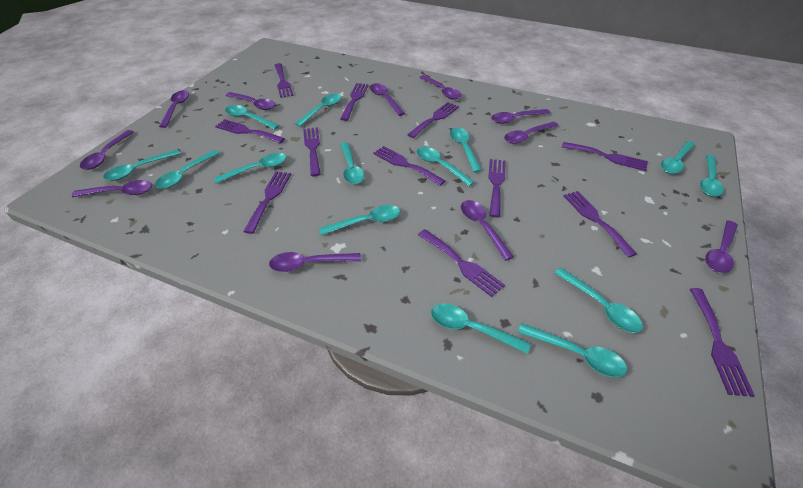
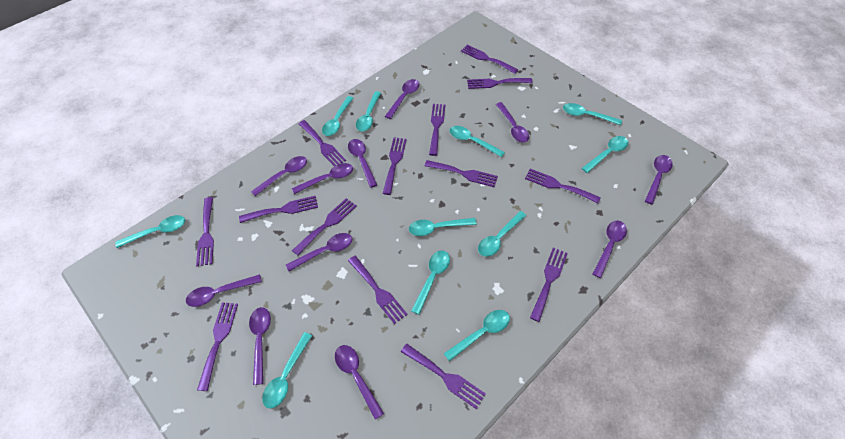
purple fork: [215,119,285,143] [243,171,291,234] [275,63,293,98] [303,127,321,176] [340,83,369,121] [373,146,446,186] [407,102,459,138] [418,229,505,297] [488,159,506,218] [562,142,648,171] [564,191,637,258] [690,288,755,397] = 12 -> [196,197,214,266] [197,302,238,391] [239,196,318,223] [292,198,357,255] [299,120,346,166] [348,256,408,324] [382,137,407,195] [401,344,486,410] [425,160,498,187] [429,104,445,156] [461,45,518,74] [467,78,533,89] [525,169,601,204] [530,248,568,322] = 14
turquoise spoon: [103,150,181,181] [155,150,220,189] [214,153,287,184] [225,105,279,129] [295,94,341,127] [319,205,400,235] [340,142,365,184] [416,147,475,186] [431,304,531,354] [450,128,482,173] [518,323,627,377] [554,268,643,333] [661,141,695,174] [700,155,724,197] = 14 -> [115,215,185,248] [262,332,312,409] [322,96,353,136] [356,91,381,131] [409,218,477,236] [411,250,450,315] [443,310,510,361] [449,126,505,157] [478,211,526,257] [563,103,622,125] [582,136,628,173] = 11

